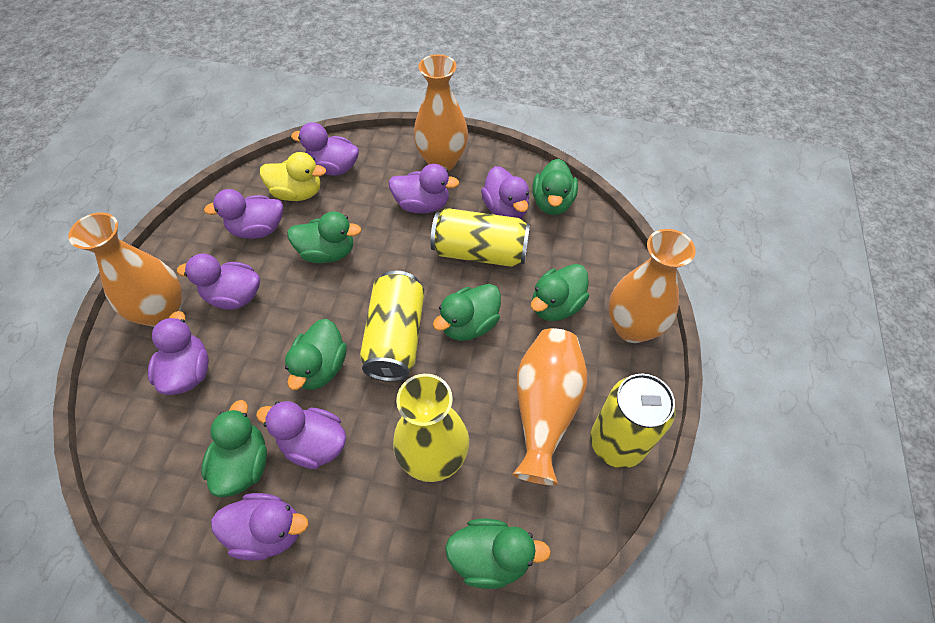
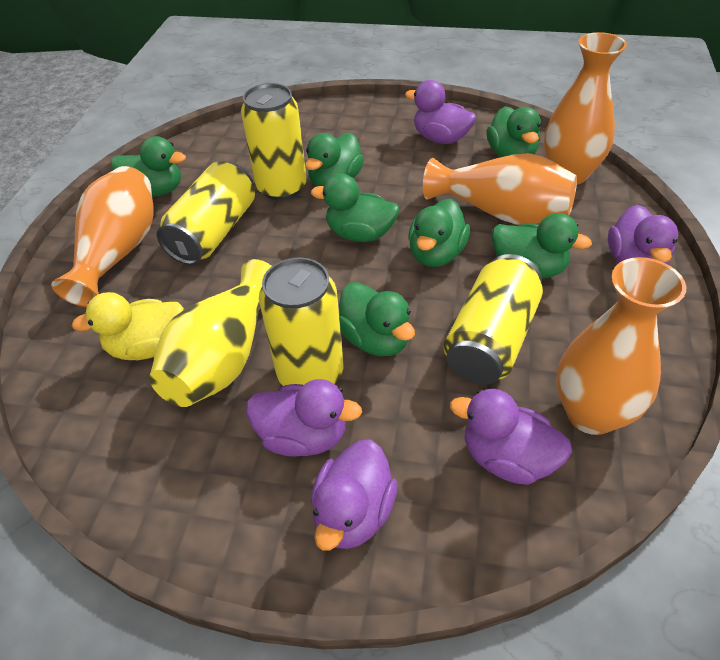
purple duck: [148,311,209,395] [177,254,260,310] [204,189,283,239] [211,493,309,561] [256,401,346,469] [291,122,359,176] [389,164,460,213] [481,166,530,219] = 8 -> [246,379,362,457] [311,439,398,550] [405,80,476,144] [450,389,572,485] [608,205,679,264] = 5
yellow can: [360,271,424,382] [430,208,530,267] [590,374,676,468] = 3 -> [157,161,255,265] [241,83,307,200] [259,257,344,386] [444,254,543,385] = 4

